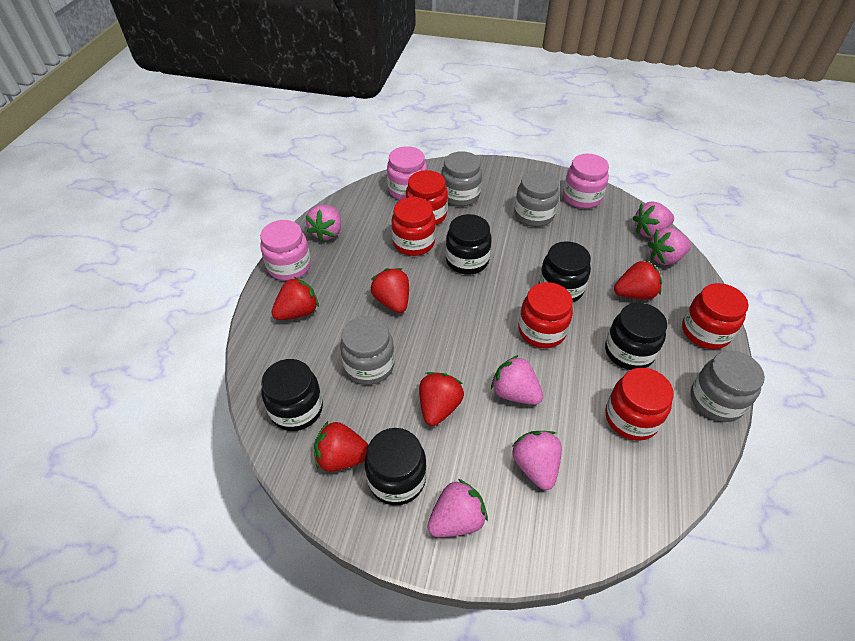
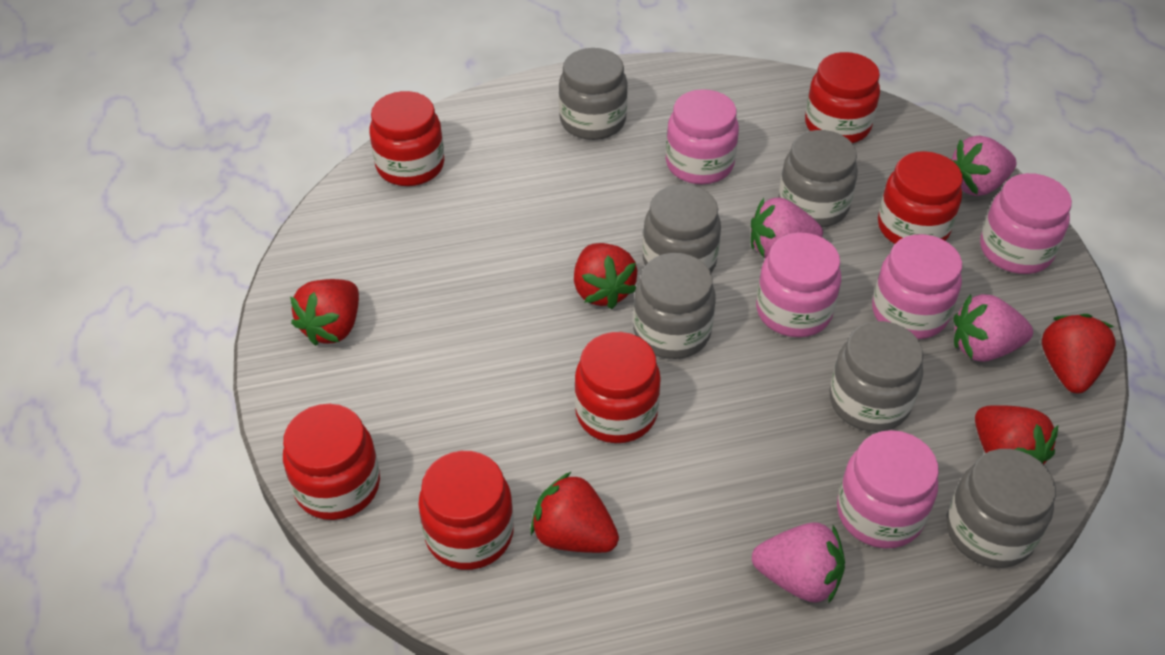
black jar: [261,359,323,431] [365,428,427,505] [446,214,492,275] [539,241,591,302] [605,303,667,370] = 5 -> none = 0
grey jar: [340,316,395,385] [441,151,482,206] [514,170,559,227] [691,351,765,422] = 4 -> [559,48,628,140] [633,253,716,359] [643,184,721,273] [778,130,858,227] [830,321,923,432] [947,449,1056,568] = 6
pink jar: [260,220,311,281] [387,146,427,200] [563,154,609,209] = 3 -> [666,89,739,184] [756,233,841,337] [837,430,939,548] [872,234,962,339] [980,173,1072,274] = 5
pink strawberry: [306,205,341,242] [427,479,488,537] [491,355,543,405] [512,431,562,490] [633,201,674,238] [647,228,691,265] = 6 -> [751,198,823,258] [752,522,845,604] [950,136,1016,196] [954,294,1033,362] = 4
red jar: [391,197,436,256] [406,170,448,225] [518,282,573,348] [605,368,674,441] [682,283,749,349] = 5 -> [283,404,380,520] [369,91,444,186] [418,451,514,570] [574,332,661,443] [805,52,880,143] [878,151,963,244] = 6

